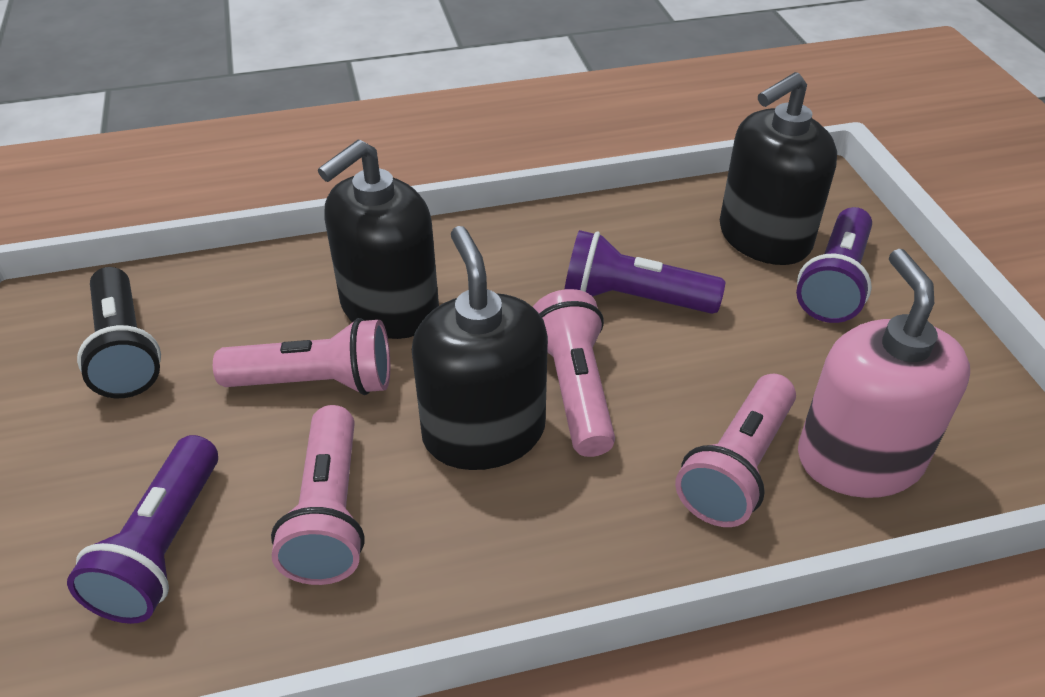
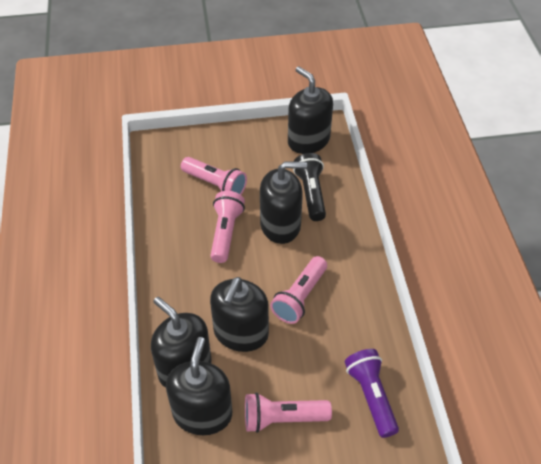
black soap dispenser: [318,140,439,339] [412,226,548,470] [720,72,837,265] = 3 -> [151,297,211,388] [166,337,232,435] [210,277,269,352] [260,161,307,244] [288,66,333,154] = 5
pink soap dispenser: [798,249,970,498] = 1 -> none = 0
purple flashlight: [67,435,218,624] [565,230,725,314] [796,207,872,323] = 3 -> [345,349,399,438] = 1

